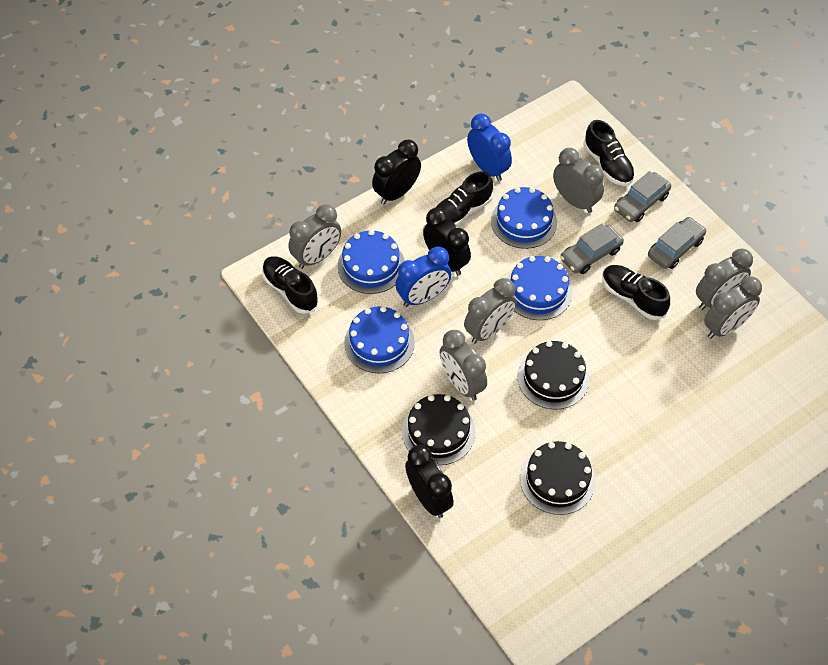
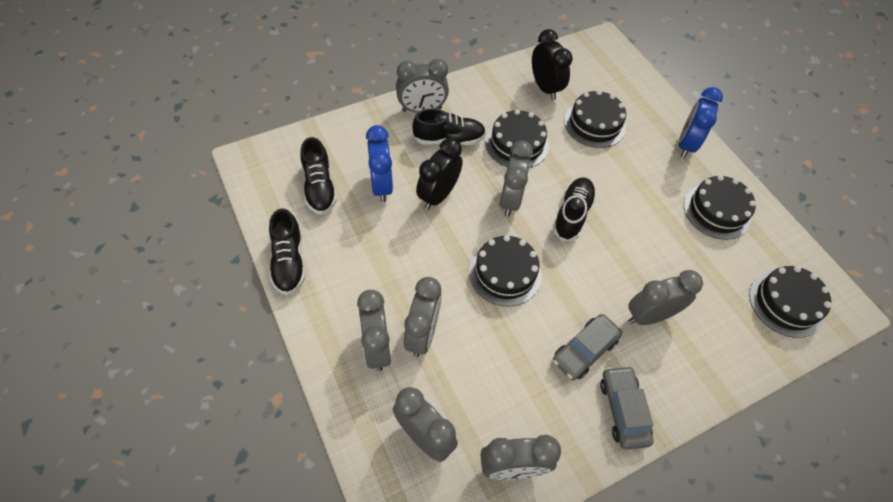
black cake: [402,394,476,465] [518,341,589,409] [520,441,595,515] = 3 -> [469,235,542,306] [486,109,549,168] [564,90,626,148] [684,175,756,240] [749,266,832,338] = 5
black clock: [372,140,421,205] [405,445,454,518] [423,208,471,276] = 3 -> [416,138,463,210] [532,29,573,100] = 2
blue cake: [338,230,405,294] [344,306,415,373] [491,187,557,249] [507,256,573,320] = 4 -> none = 0
grey car: [560,224,624,274] [614,171,671,222] [648,217,706,269] = 3 -> [553,314,622,380] [600,366,654,450] = 2
grey clock: [289,204,341,269] [440,330,487,401] [464,278,517,344] [553,148,604,213] [696,248,753,310] [704,276,762,339] = 6 -> [357,290,391,371] [393,387,458,462] [396,59,449,113] [404,277,442,357] [481,435,561,480] [500,141,533,217] [628,270,703,325] = 7

